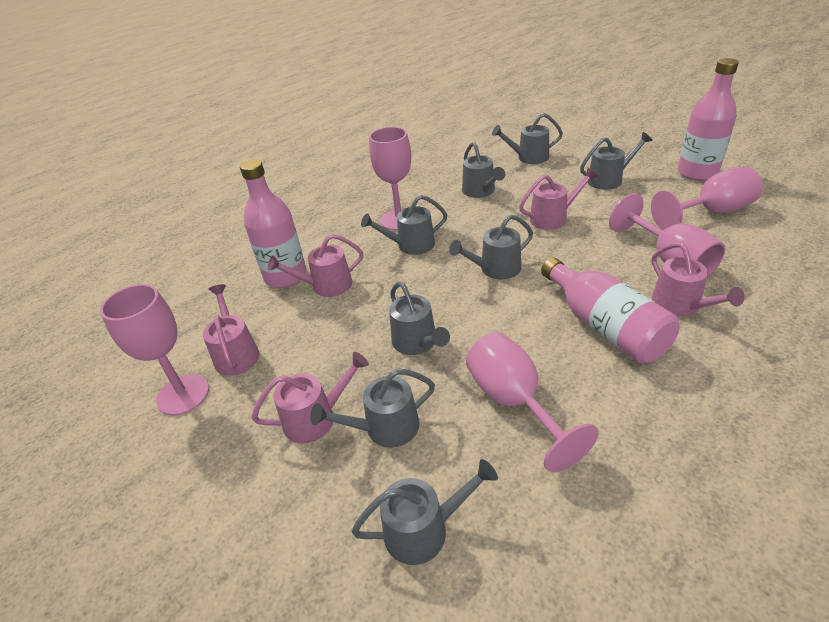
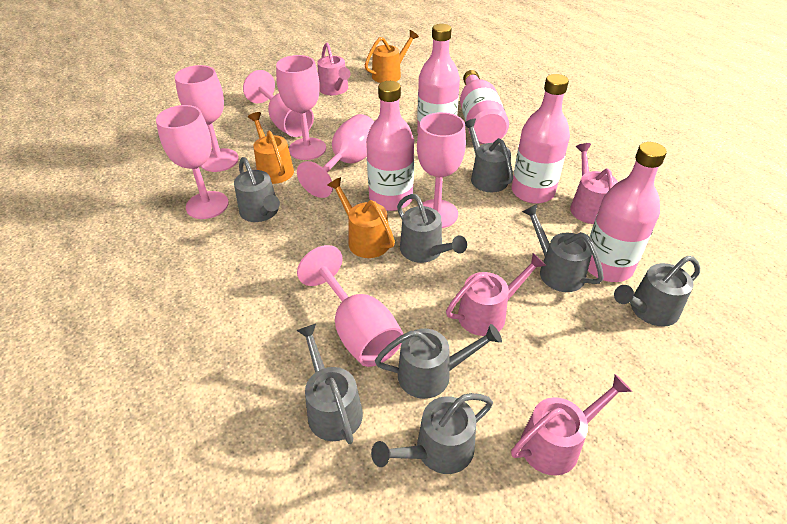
orange watering can: none = 0 -> [248,112,294,184] [327,177,395,258] [365,30,419,83] = 3
pink bottle: [240,159,307,288] [541,257,679,364] [678,58,739,181] = 3 -> [366,81,414,211] [417,24,460,133] [460,70,509,144] [512,74,570,204] [588,142,667,282] = 5
pink goblet: [100,284,209,416] [369,127,411,230] [466,332,599,472] [609,193,725,277] [651,167,763,230] = 5 -> [156,105,229,219] [175,65,239,172] [243,70,314,137] [276,55,326,160] [297,114,374,198] [297,245,403,367] [417,112,466,228] = 7
pink watering can: [203,284,259,376] [252,352,369,444] [268,234,363,297] [519,168,598,230] [651,243,745,317] = 5 -> [317,43,350,95] [446,253,546,336] [511,374,632,476] [570,143,618,224] = 4

